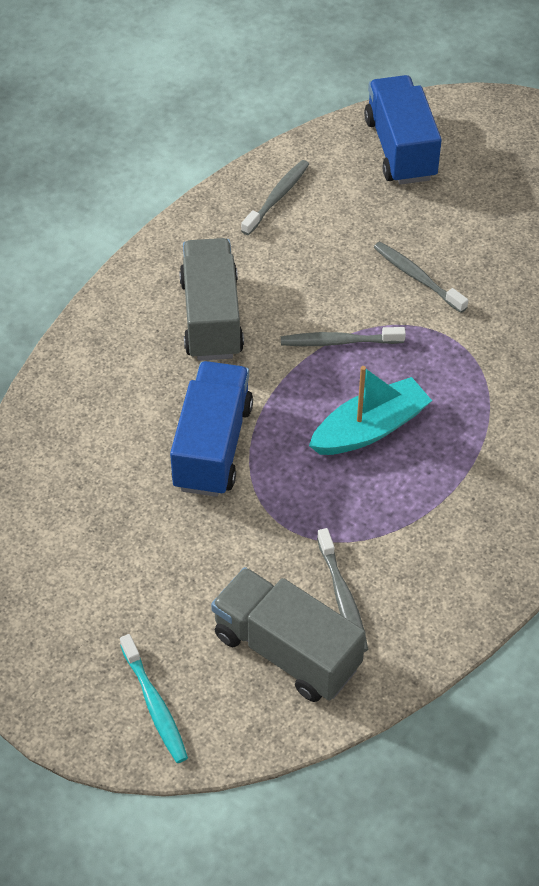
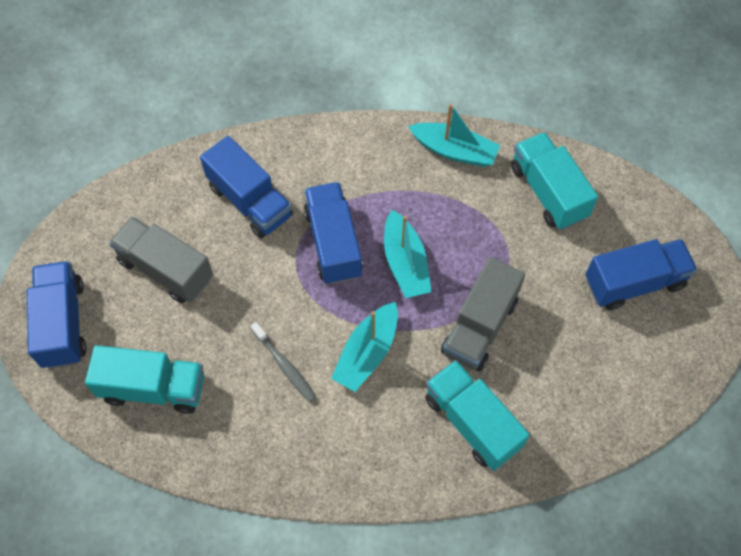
blue truck: [170,361,253,497] [364,75,442,185] = 2 -> [27,261,86,369] [200,136,293,238] [303,182,363,284] [586,239,697,310] = 4
grey toothbrush: [241,160,309,235] [281,327,406,346] [317,528,369,652] [374,242,468,313] = 4 -> [251,322,316,402] = 1
turquoise boat: [309,366,432,455] = 1 -> [331,302,398,392] [384,210,431,298] [408,104,500,167] = 3
turquoise toothbrush: [120,634,188,763] = 1 -> none = 0
turquoise truck: none = 0 -> [85,345,204,414] [425,360,530,471] [511,132,598,230] = 3

